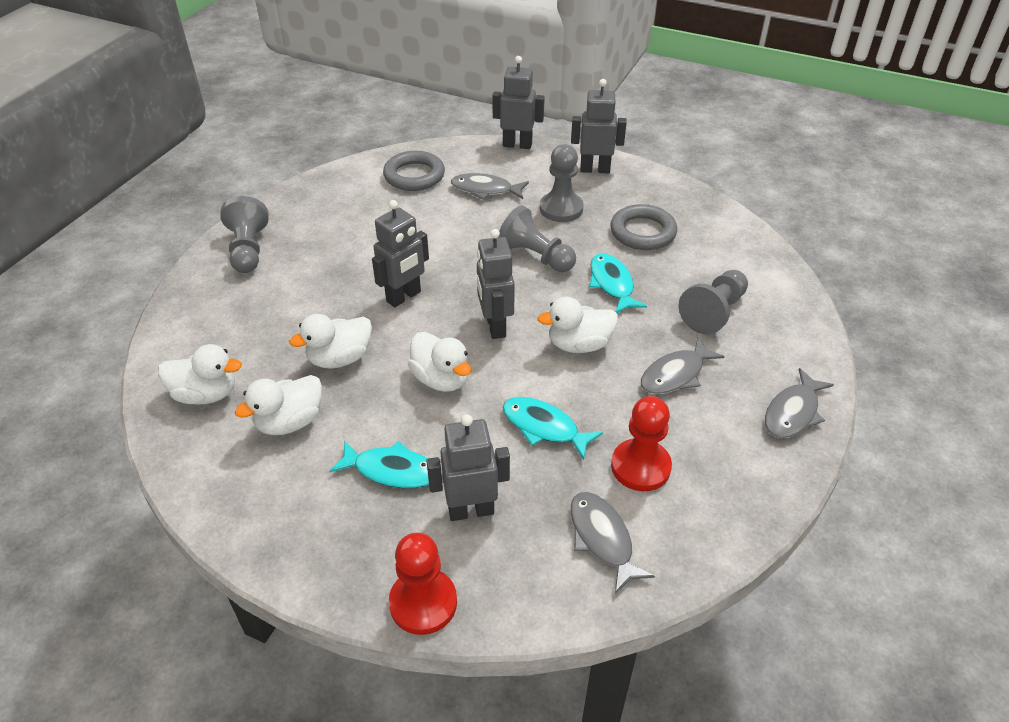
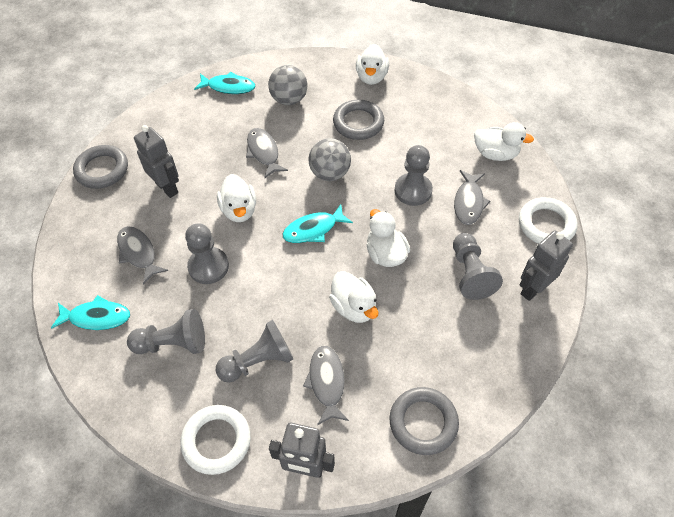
grey ball: none = 0 -> [268,65,307,105] [308,138,351,181] = 2
grey pawn: [221,196,268,273] [499,205,576,272] [540,144,584,222] [679,270,748,334] = 4 -> [127,309,205,354] [185,223,229,284] [216,320,293,383] [395,145,433,206] [453,233,503,300] = 5
grey ring: [383,151,445,191] [610,204,677,250] = 2 -> [73,145,128,189] [333,100,384,140] [389,387,459,455] = 3
grey robot: [372,200,429,307] [426,414,510,521] [477,229,515,339] [492,56,545,149] [571,79,627,173] = 5 -> [134,125,179,198] [269,423,335,478] [520,230,573,301] = 3
red pawn: [389,533,457,635] [611,396,672,491] = 2 -> none = 0
white ring: none = 0 -> [180,405,251,475] [519,197,578,244] = 2

